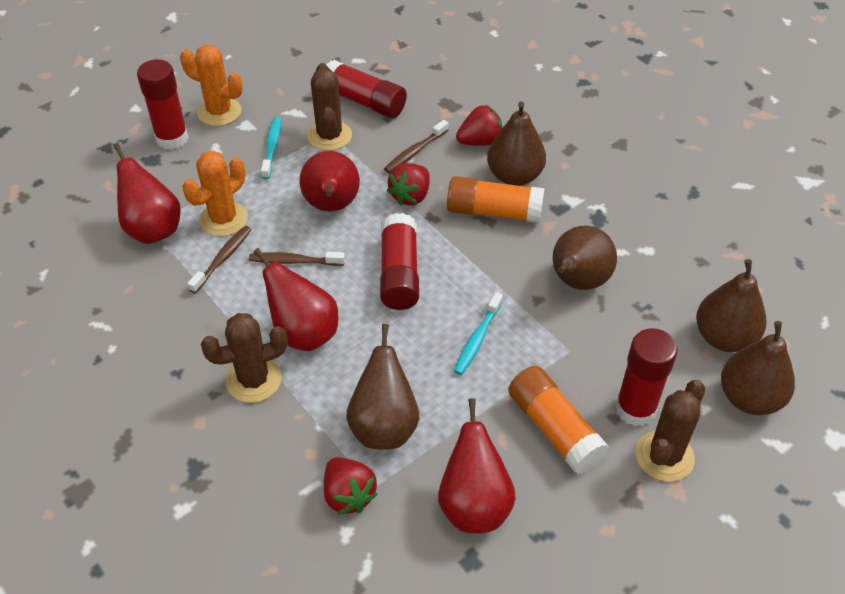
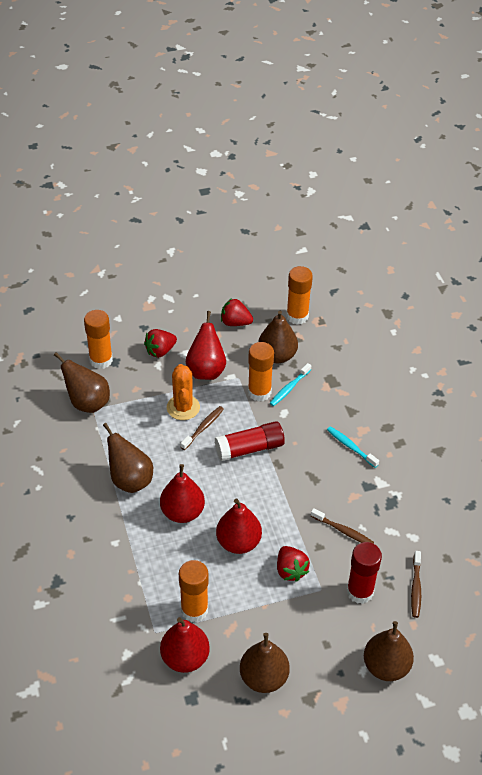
brown cactus: [201,313,288,403] [307,63,352,151] [635,380,705,482] = 3 -> none = 0
orange cactus: [180,45,243,126] [182,151,248,236] = 2 -> [167,364,200,420] = 1
orange glue stick: [447,176,545,223] [508,366,609,474] = 2 -> [84,310,113,369] [179,560,209,622] [248,342,274,402] [286,266,313,325] = 4
red glue stick: [137,59,189,150] [327,60,407,118] [380,213,419,310] [615,328,678,426] = 4 -> [215,421,285,461] [347,542,382,604] = 2

